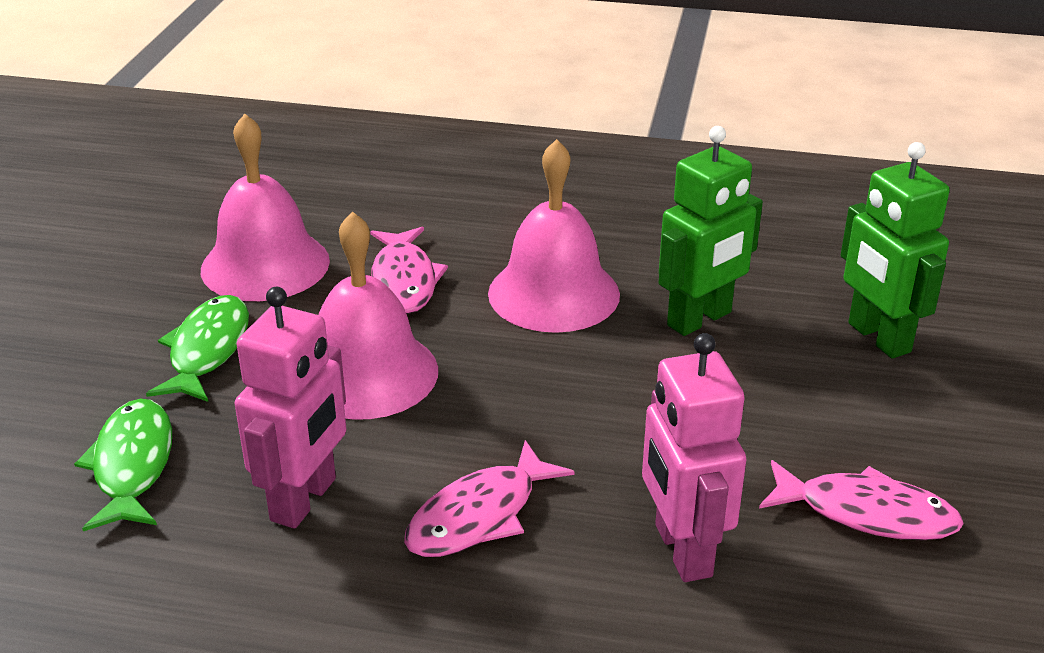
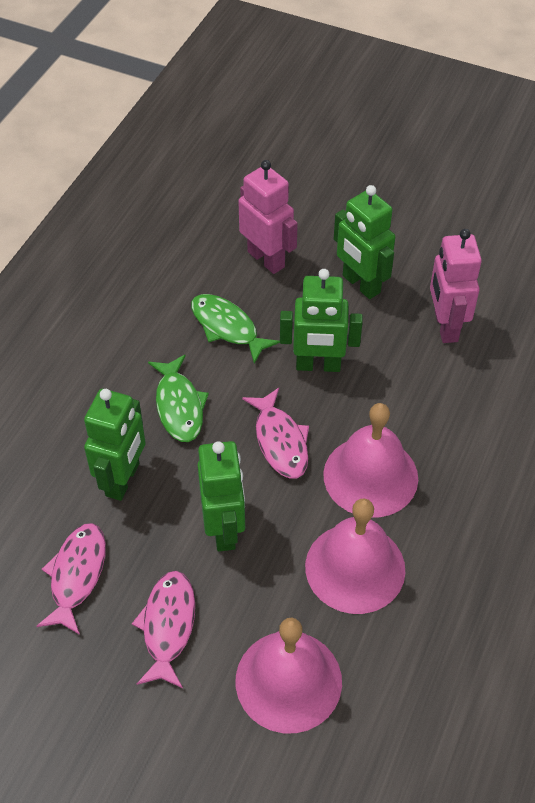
green robot: [659,126,763,336] [841,142,950,359] = 2 -> [84,389,146,501] [198,441,245,552] [280,269,363,372] [334,185,395,299] = 4

